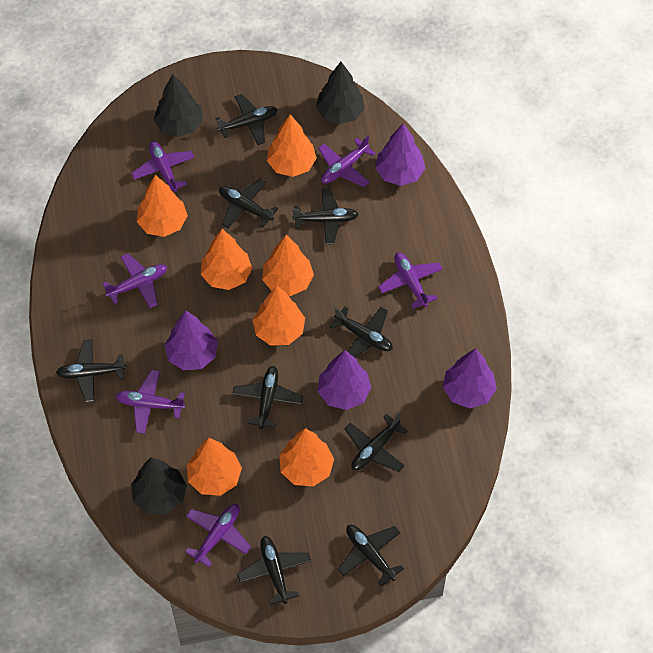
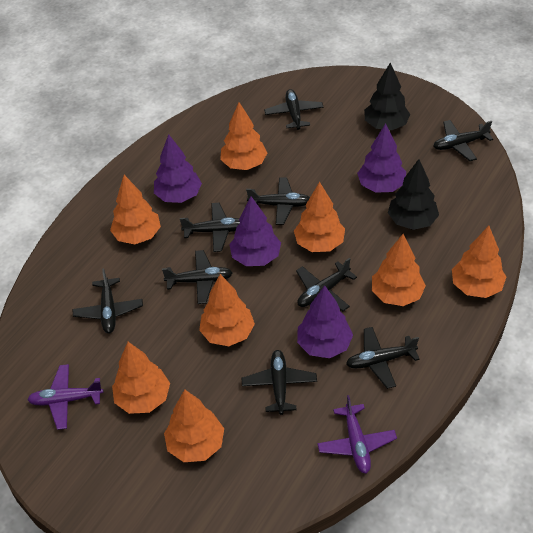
black tree: [131,457,187,514] [154,74,203,137] [316,62,365,124] = 3 -> [364,62,410,130] [388,159,439,230] = 2
orange tree: [137,175,188,237] [187,438,242,496] [201,229,252,290] [253,286,305,346] [262,235,314,296] [267,114,317,177] [279,428,334,486] = 7 -> [110,175,161,244] [112,342,170,414] [164,389,224,462] [199,274,255,346] [220,102,267,170] [294,182,345,252] [372,234,426,306] [452,226,506,298] = 8
purple plane: [103,253,167,308] [116,370,185,434] [131,141,195,192] [185,504,251,567] [318,136,375,187] [378,252,443,309] = 6 -> [27,364,103,430] [317,395,397,474] = 2

